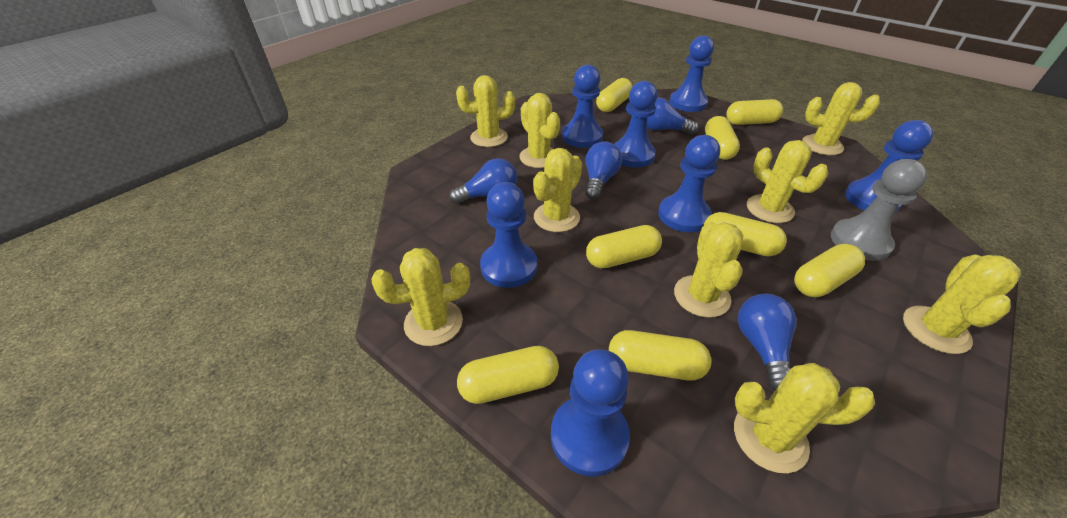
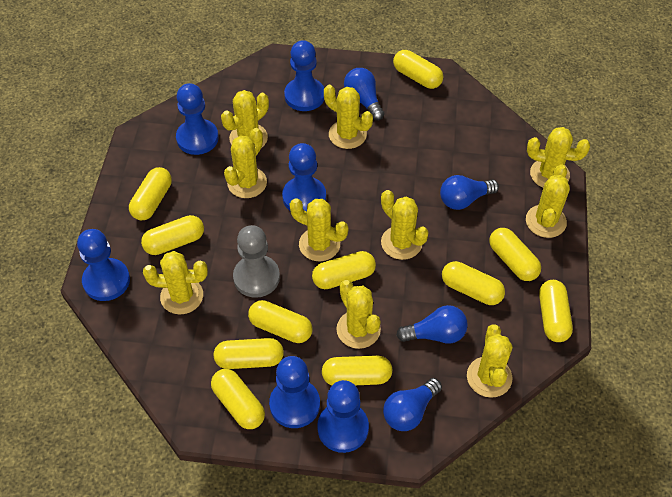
blue pawn: [480,182,537,288] [551,349,630,477] [562,65,603,148] [614,81,658,168] [658,135,720,232] [669,35,714,112] [845,120,933,213] = 7 -> [77,229,130,301] [176,83,218,155] [269,356,320,428] [282,143,326,211] [284,40,324,111] [317,380,369,453] = 6
yellow cactus: [371,248,470,346] [456,75,515,147] [519,93,560,168] [533,148,582,232] [674,222,743,318] [734,363,875,473] [747,140,828,223] [802,82,880,155] [903,255,1021,354] = 9 -> [143,251,208,315] [221,90,269,148] [224,128,267,198] [290,198,348,261] [324,85,373,149] [336,280,381,349] [381,190,429,260] [467,324,513,398] [526,165,570,238] [527,127,590,188] = 10
yellow capsule: [457,346,559,404] [586,225,662,268] [596,78,633,112] [609,330,711,380] [704,212,787,256] [705,116,740,160] [726,99,783,125] [794,244,865,297] = 8 -> [129,167,172,220] [141,215,204,255] [211,369,265,429] [213,338,284,369] [248,300,312,343] [312,251,376,289] [322,356,393,385] [393,50,443,89] [442,261,505,305] [489,228,541,281] [539,280,573,342] = 11

